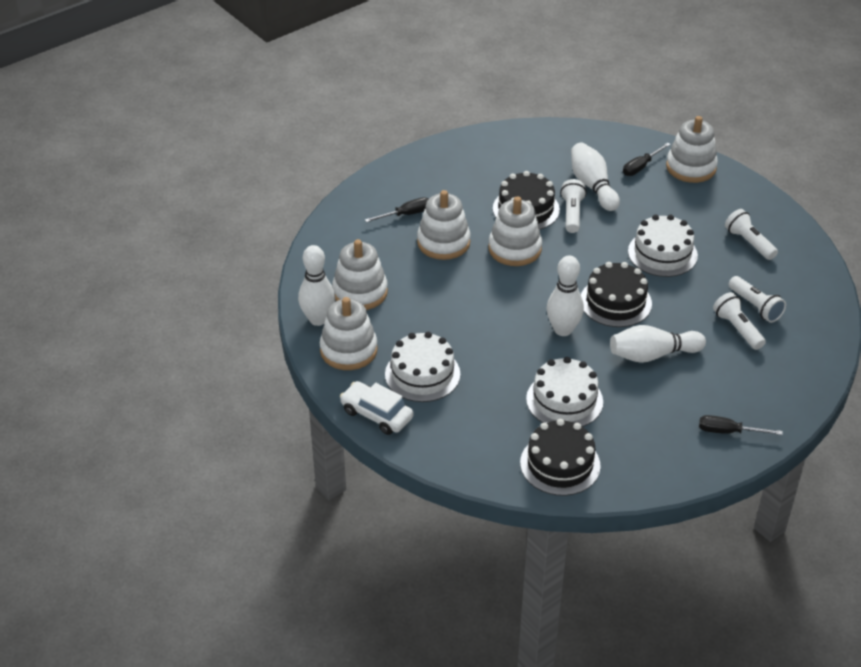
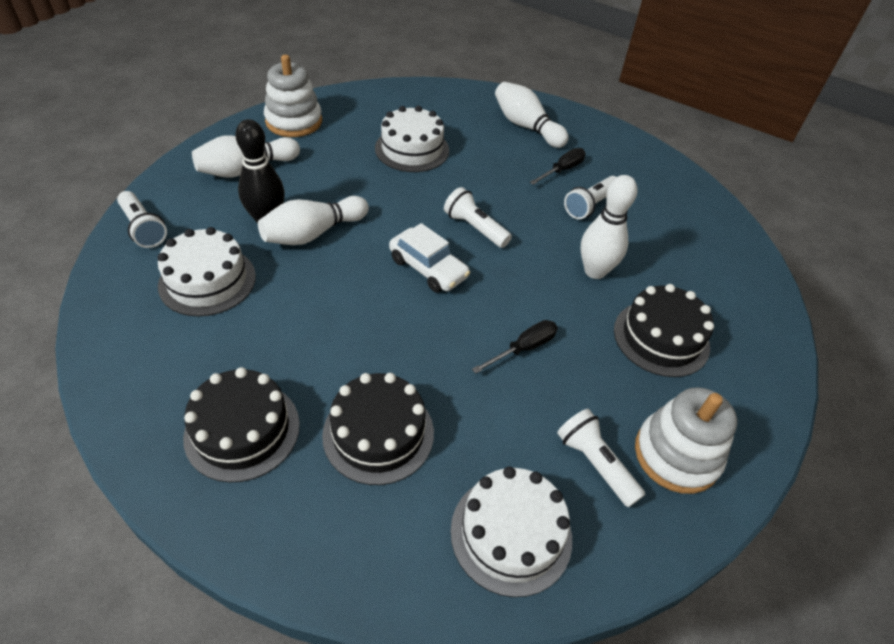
black bowling pin: none = 0 -> [235,119,285,224] = 1
black screwdriver: [365,197,428,222] [623,142,671,176] [699,415,783,435] = 3 -> [472,320,558,374] [530,148,586,185] = 2
white stacking toy: [320,297,377,370] [332,239,388,310] [417,190,471,260] [488,196,542,266] [666,116,718,183] = 5 -> [264,55,322,137] [635,387,737,494] = 2

